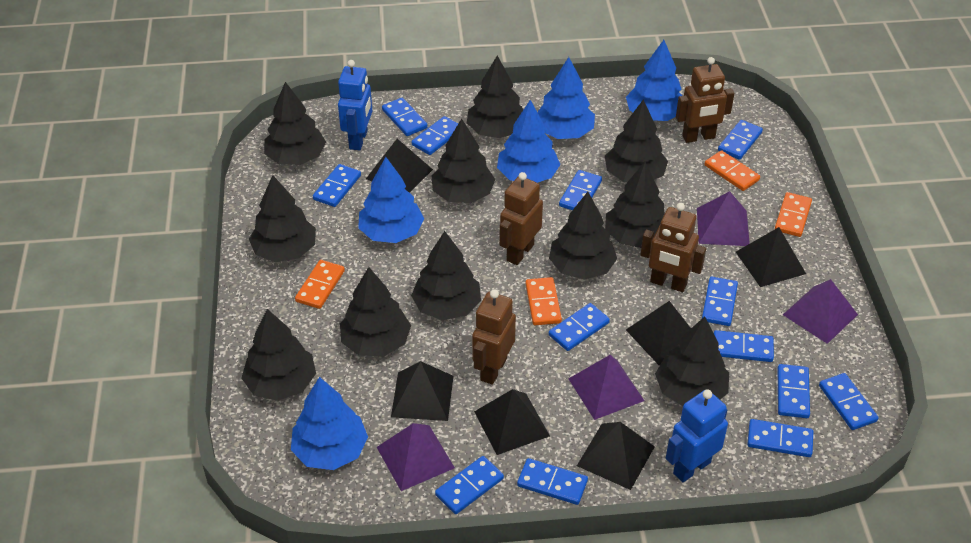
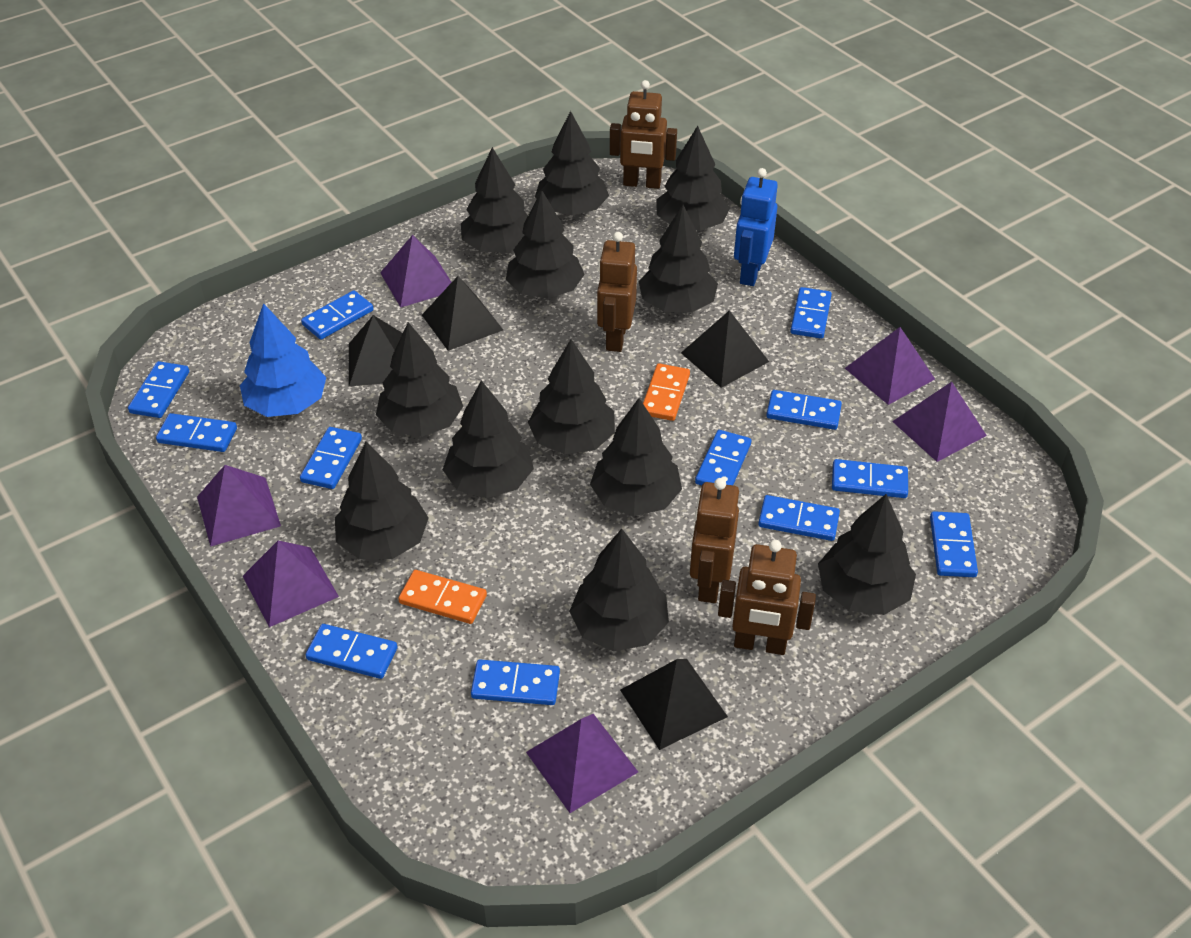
black pyramid: [366,139,433,193] [391,361,454,421] [474,389,550,455] [577,422,655,490] [626,301,691,365] [736,227,806,287] = 6 -> [349,315,403,386] [422,276,503,351] [620,659,728,750] [681,310,769,388] = 4
black tree: [241,309,316,401] [249,175,316,262] [264,82,326,165] [340,267,411,356] [411,231,481,320] [431,119,495,203] [467,56,523,138] [549,192,617,280] [605,100,668,182] [605,161,665,248] [655,317,729,406] = 11 -> [335,442,429,559] [376,322,463,437] [443,380,534,498] [461,147,528,253] [506,190,585,299] [528,339,615,454] [535,111,609,215] [569,529,669,651] [590,398,682,516] [638,205,718,313] [656,126,730,231] [818,494,916,615] = 12
blue domino: [313,164,361,207] [382,98,428,136] [412,116,458,155] [435,456,504,514] [517,458,588,505] [549,303,610,351] [559,170,602,210] [702,277,738,326] [714,330,774,362] [718,120,763,160] [747,419,813,457] [778,364,810,418] [819,373,879,430] = 13 -> [128,361,189,418] [156,413,237,452] [300,427,362,489] [301,290,373,340] [306,624,397,679] [471,660,560,705] [695,430,751,485] [758,495,840,541] [766,390,842,430] [791,287,832,339] [832,459,908,498] [930,511,978,577] = 12
blue robot: [338,60,372,150] [666,389,728,482] = 2 -> [734,168,778,286] = 1
blue tree: [291,377,368,470] [358,157,424,243] [497,100,561,183] [538,57,595,139] [626,40,682,121] = 5 -> [240,303,326,417] = 1
orange domino: [295,260,345,309] [526,277,562,325] [705,150,760,191] [775,192,812,237] = 4 -> [398,570,487,624] [643,363,690,421] = 2
purple pyramid: [377,423,455,491] [568,355,644,420] [697,191,750,246] [783,279,858,344] = 4 -> [197,465,281,547] [243,540,339,627] [380,235,452,308] [526,714,638,813] [845,327,935,405] [892,382,987,462] = 6

